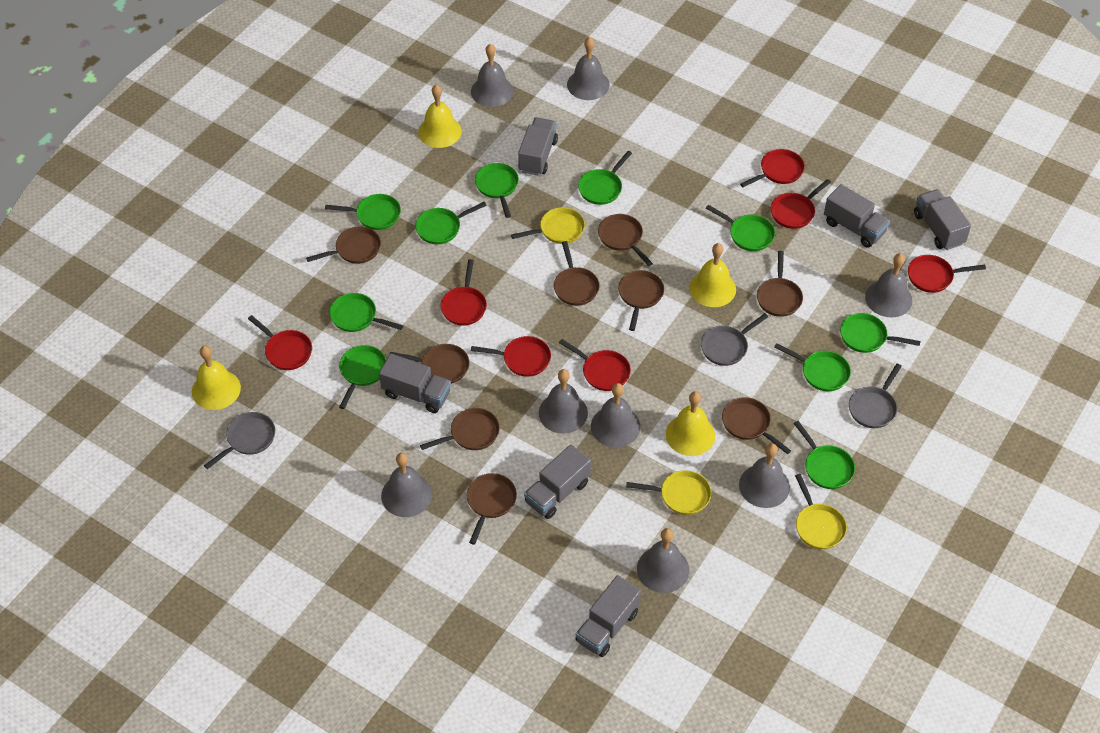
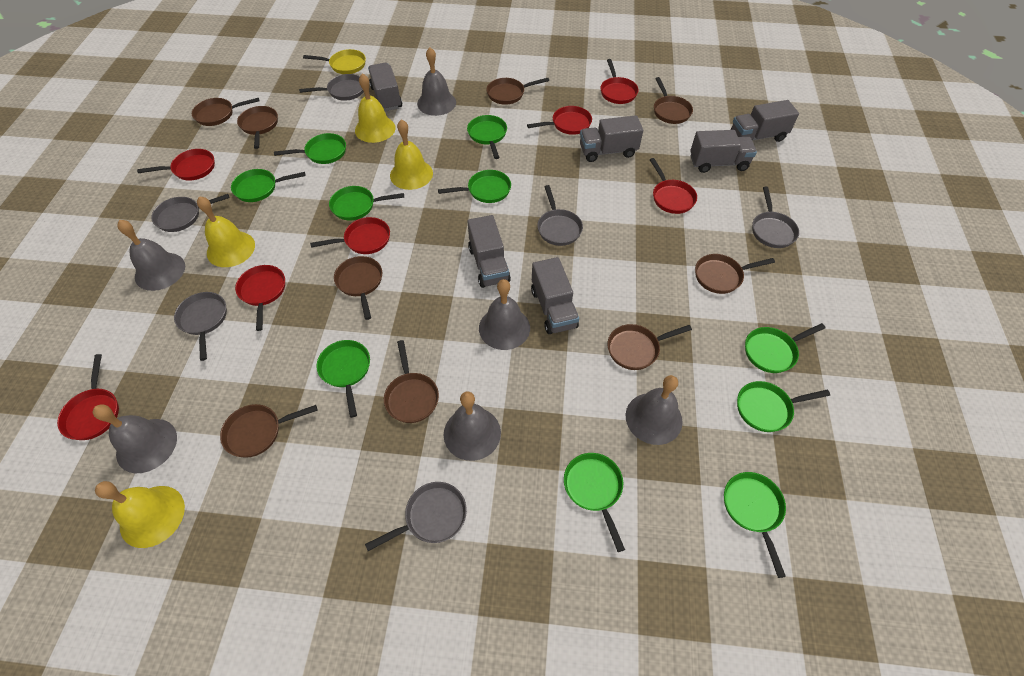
grey bell: [381,453,432,517] [471,44,514,107] [539,369,588,434] [567,37,610,100] [591,383,640,448] [637,528,689,593] [739,443,790,508] [865,253,912,317] = 8 -> [92,404,177,473] [117,220,185,291] [417,47,456,116] [444,391,501,461] [479,279,530,350] [625,375,683,445] = 6
grey pan: [204,412,275,469] [701,313,768,366] [849,364,902,428] = 3 -> [151,194,229,232] [174,292,227,361] [299,74,364,101] [365,482,467,551] [537,185,583,246] [752,187,799,248] = 6
yellow pan: [511,207,585,244] [626,470,711,515] [795,474,847,549] = 3 -> [303,49,366,74] = 1

